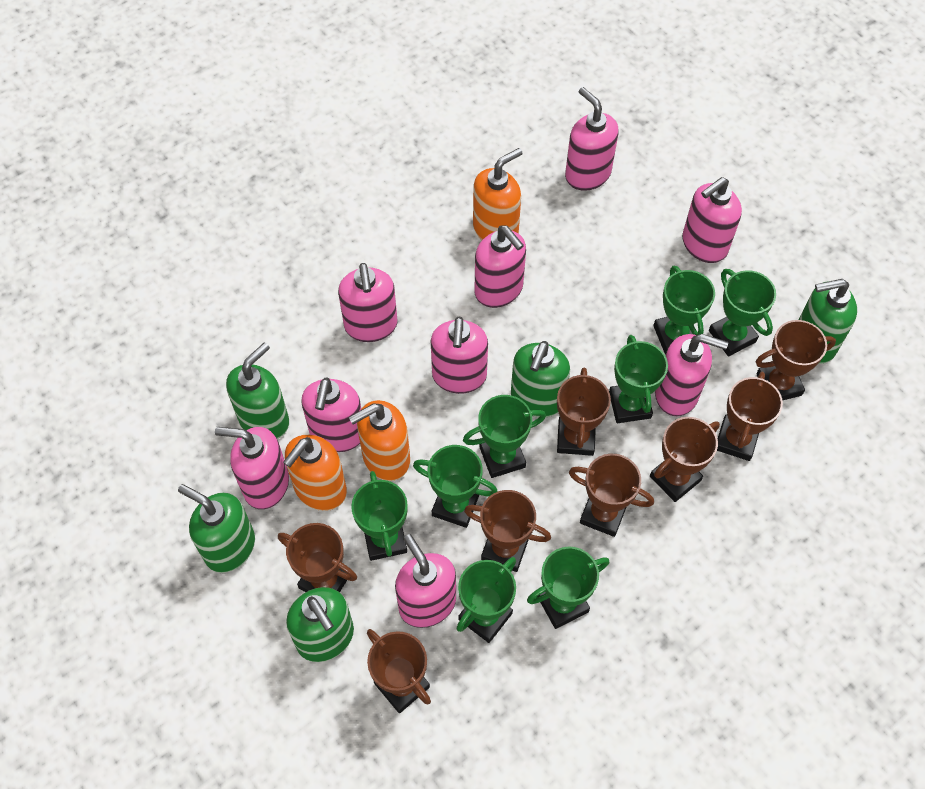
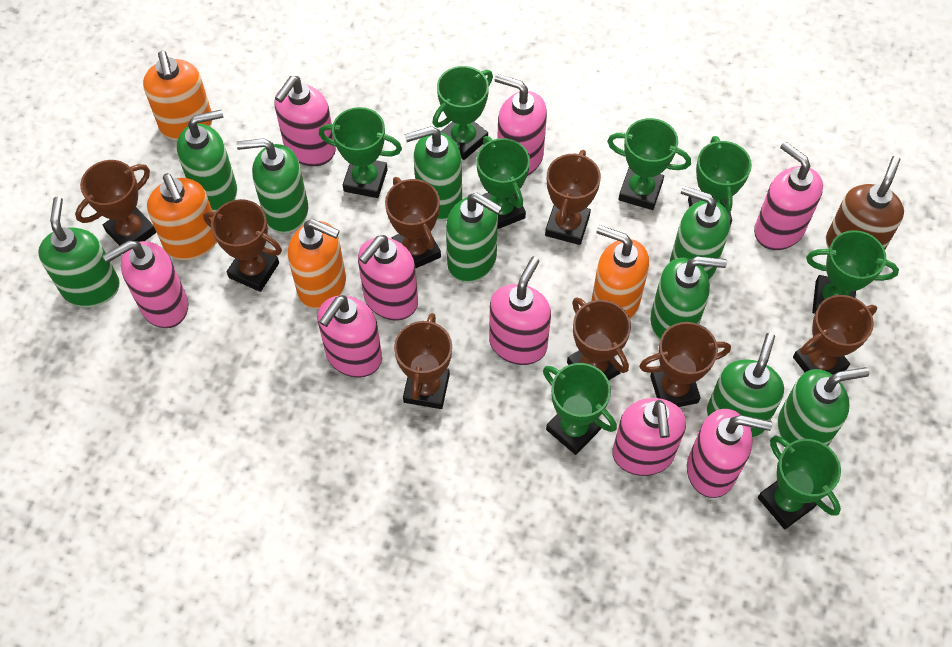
brown soap dispenser: none = 0 -> [826,156,904,249] = 1
green soap dispenser: [178,484,255,573] [226,342,289,439] [286,587,354,662] [511,341,570,417] [798,279,857,364] = 5 -> [38,197,120,307] [177,110,237,212] [236,138,308,234] [404,126,462,221] [446,193,502,283] [650,256,727,340] [669,186,730,280] [707,333,784,438] [777,367,870,446] = 9
orange soap dispenser: [283,435,347,511] [349,400,410,481] [473,148,522,240] = 3 -> [143,51,212,141] [147,173,217,260] [288,219,346,309] [591,225,649,319] = 4

